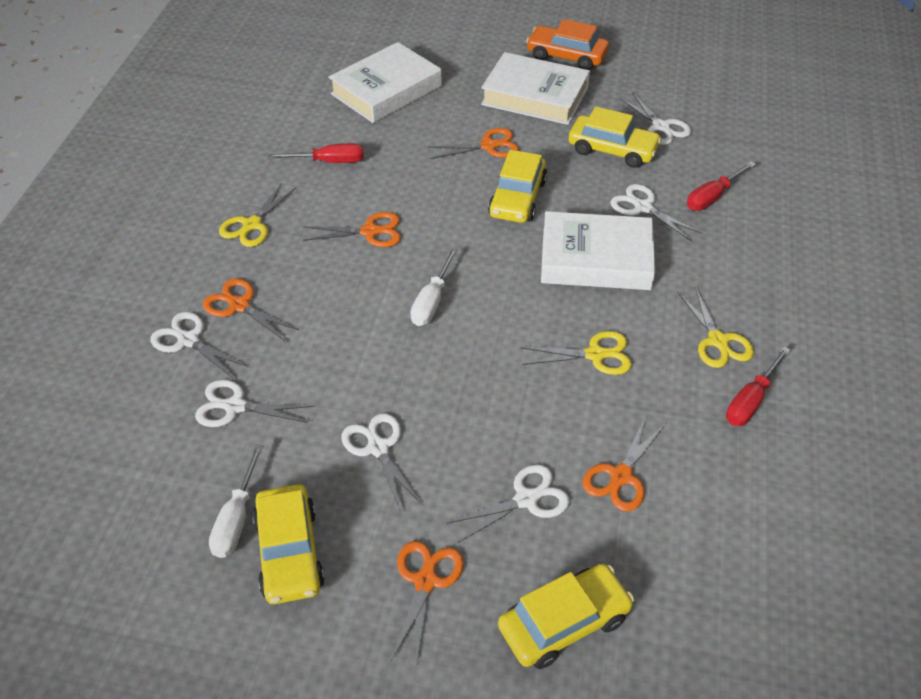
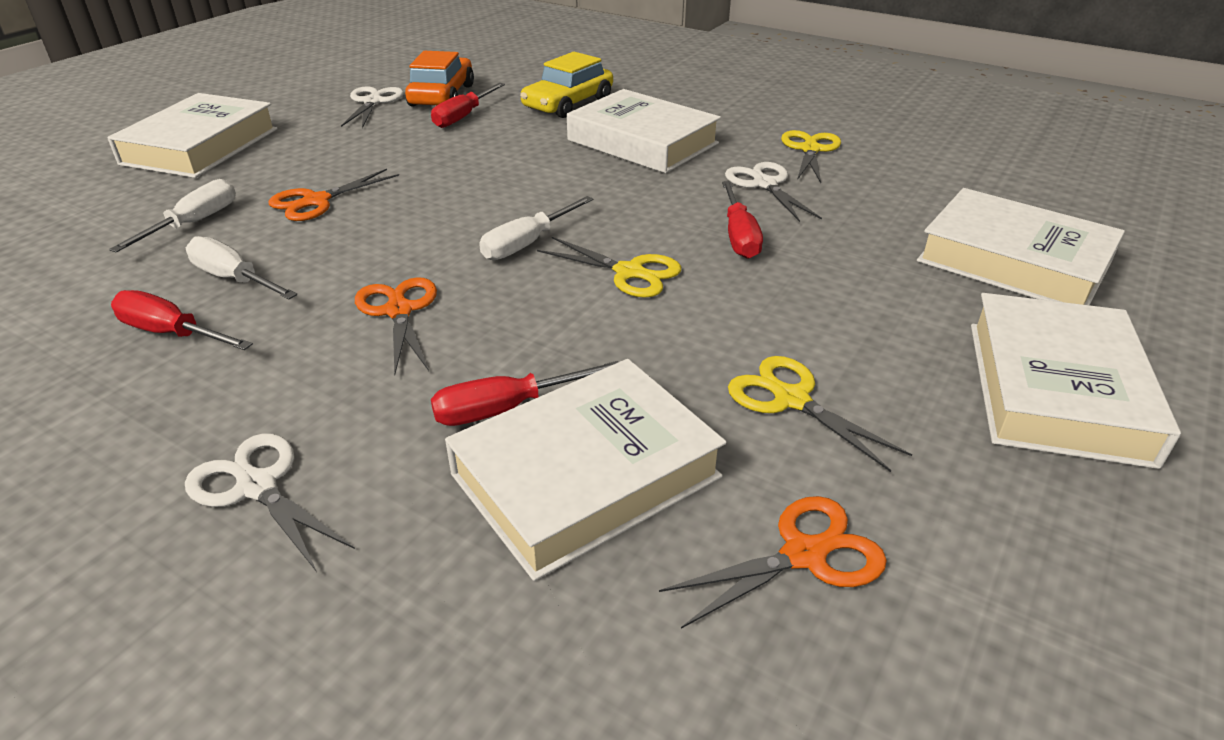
orange scissors: [203,278,299,341] [303,212,401,247] [391,541,464,667] [427,128,519,159] [582,416,666,512] = 5 -> [269,169,399,221] [355,277,437,374] [659,496,887,629] = 3
red screwdriver: [268,143,364,163] [687,162,756,211] [726,346,790,426] = 3 -> [111,290,253,350] [431,83,505,128] [431,361,618,426] [722,181,763,259] = 4
white book: [329,42,442,123] [481,52,590,125] [541,211,655,290] = 3 -> [107,93,278,178] [445,359,726,581] [567,89,721,173] [917,188,1125,305] [971,293,1181,469] = 5
white scissors: [151,312,249,378] [195,380,314,427] [341,413,422,512] [447,464,570,543] [610,184,702,242] [619,92,691,145] = 6 -> [185,433,355,572] [341,87,404,128] [725,162,822,222] = 3
white screwdriver: [209,444,263,558] [410,248,458,326] = 2 -> [109,179,236,253] [186,236,297,299] [479,196,594,260] = 3
yellow car: [252,484,325,604] [488,150,547,223] [498,564,634,669] [569,106,662,168] = 4 -> [520,52,613,118] = 1

